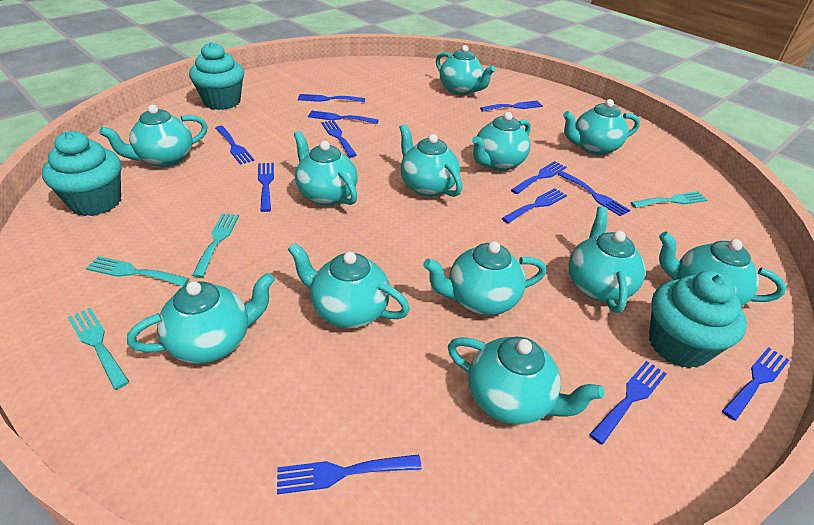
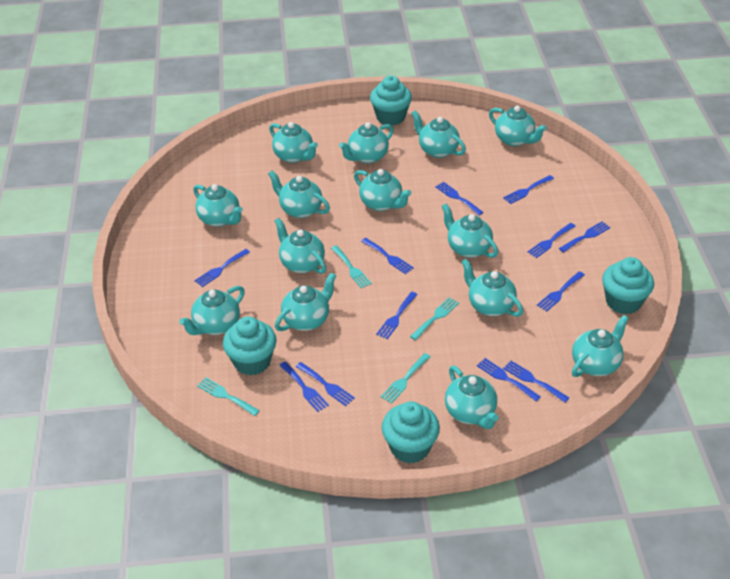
turquoise cupcake: [42,131,121,216] [189,42,244,110] [649,271,747,368] = 3 -> [223,317,277,376] [370,76,412,126] [382,401,440,463] [602,257,654,314] = 4
turquoise teapot: [99,105,207,167] [127,273,275,364] [288,242,410,328] [294,131,358,206] [399,124,463,197] [423,241,546,315] [436,45,496,95] [448,337,604,425] [472,112,531,171] [563,99,640,155] [569,207,646,313] [659,232,786,307] = 12 -> [179,286,245,335] [193,184,243,227] [268,171,330,218] [269,122,318,163] [274,218,326,274] [275,273,336,331] [339,122,394,164] [354,169,411,211] [411,110,466,158] [442,204,498,258] [445,366,498,429] [462,259,523,317] [489,106,547,146] [572,315,629,377] = 14

